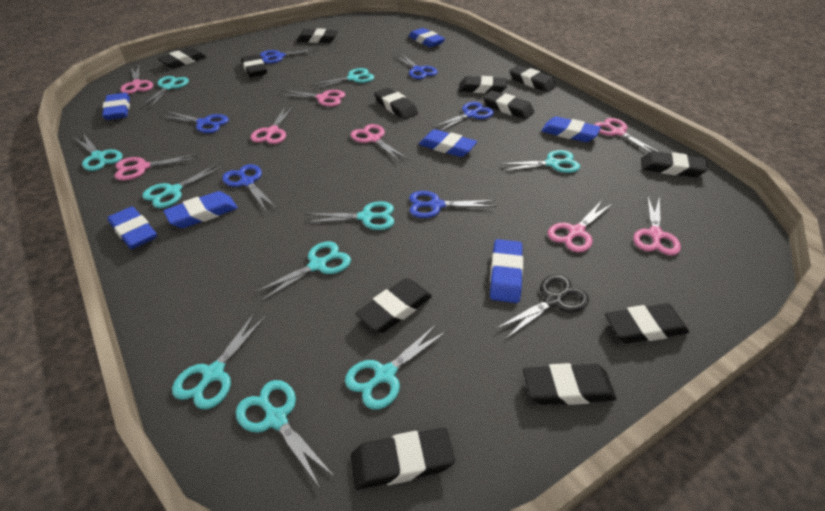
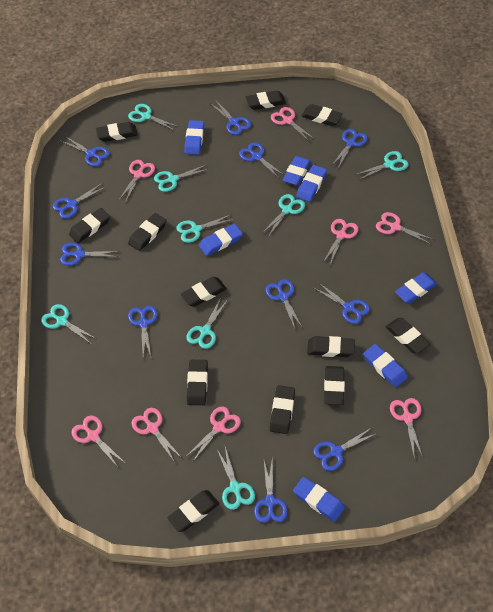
black scissors: [496,275,589,339] = 1 -> none = 0
blue scissors: [161,111,229,133] [222,164,277,211] [260,48,319,64] [394,53,438,79] [409,191,497,218] [432,102,494,131] = 6 -> [52,183,105,219] [60,243,120,266] [61,136,110,166] [128,306,157,357] [210,100,251,135] [239,142,285,179] [254,461,288,523] [265,279,303,329] [313,428,378,471] [314,283,370,324] [332,129,368,168] = 11
turquoise scissors: [74,133,122,171] [141,76,189,109] [142,163,225,208] [172,312,267,409] [236,380,336,488] [253,241,351,302] [304,201,394,230] [311,68,374,89] [345,324,447,409] [499,150,580,173] = 10 -> [41,304,97,344] [128,104,179,131] [154,165,209,192] [176,214,234,243] [186,298,227,349] [217,447,255,510] [262,194,305,237] [355,151,409,180] = 8

